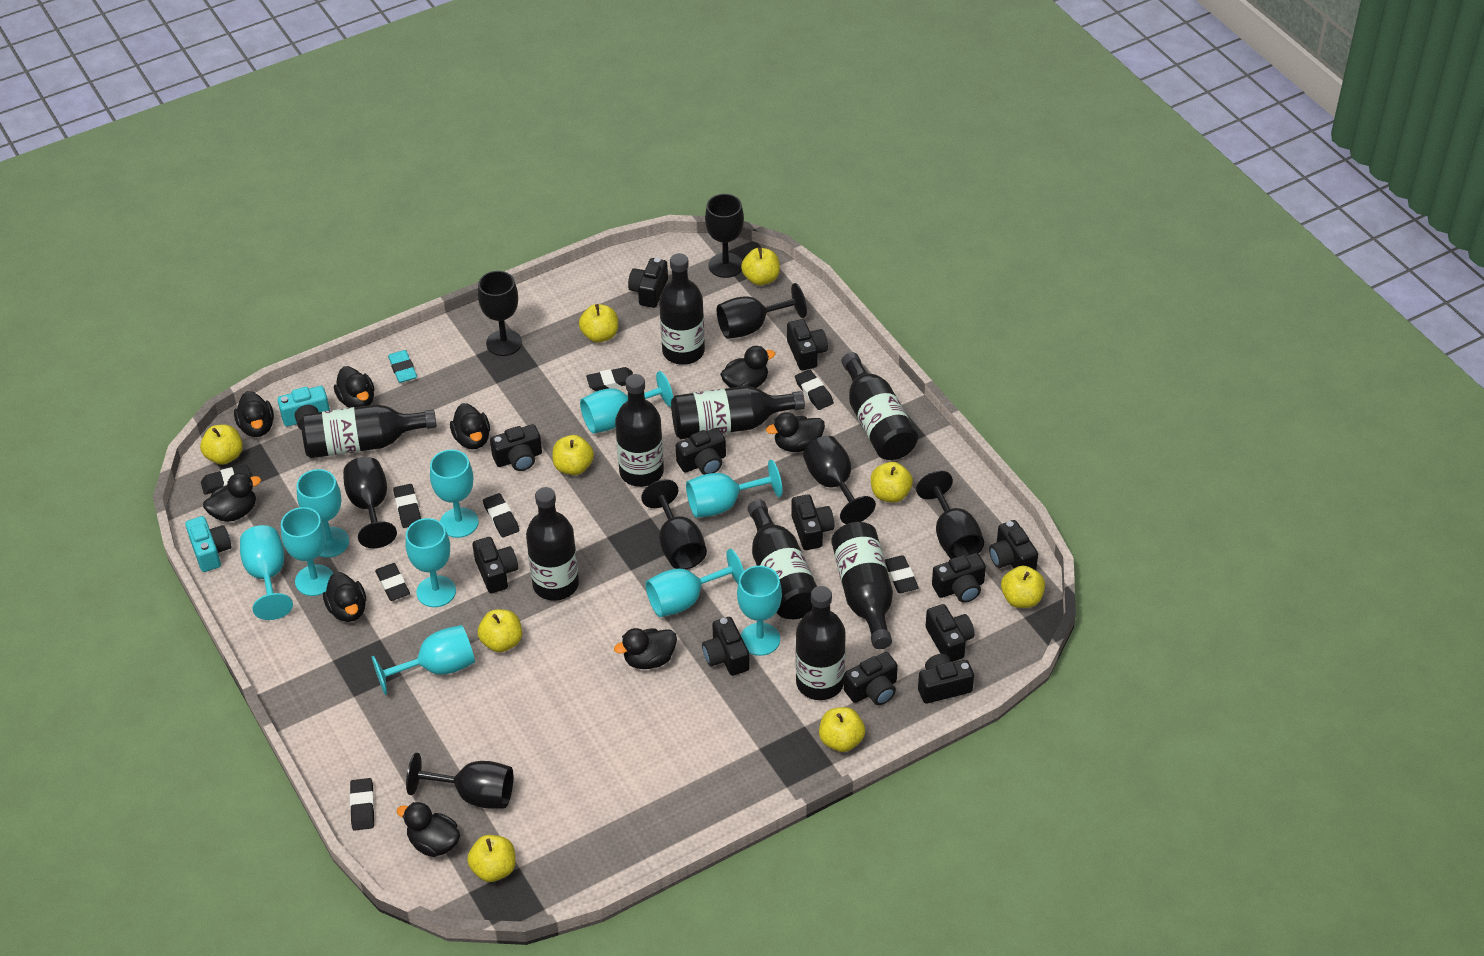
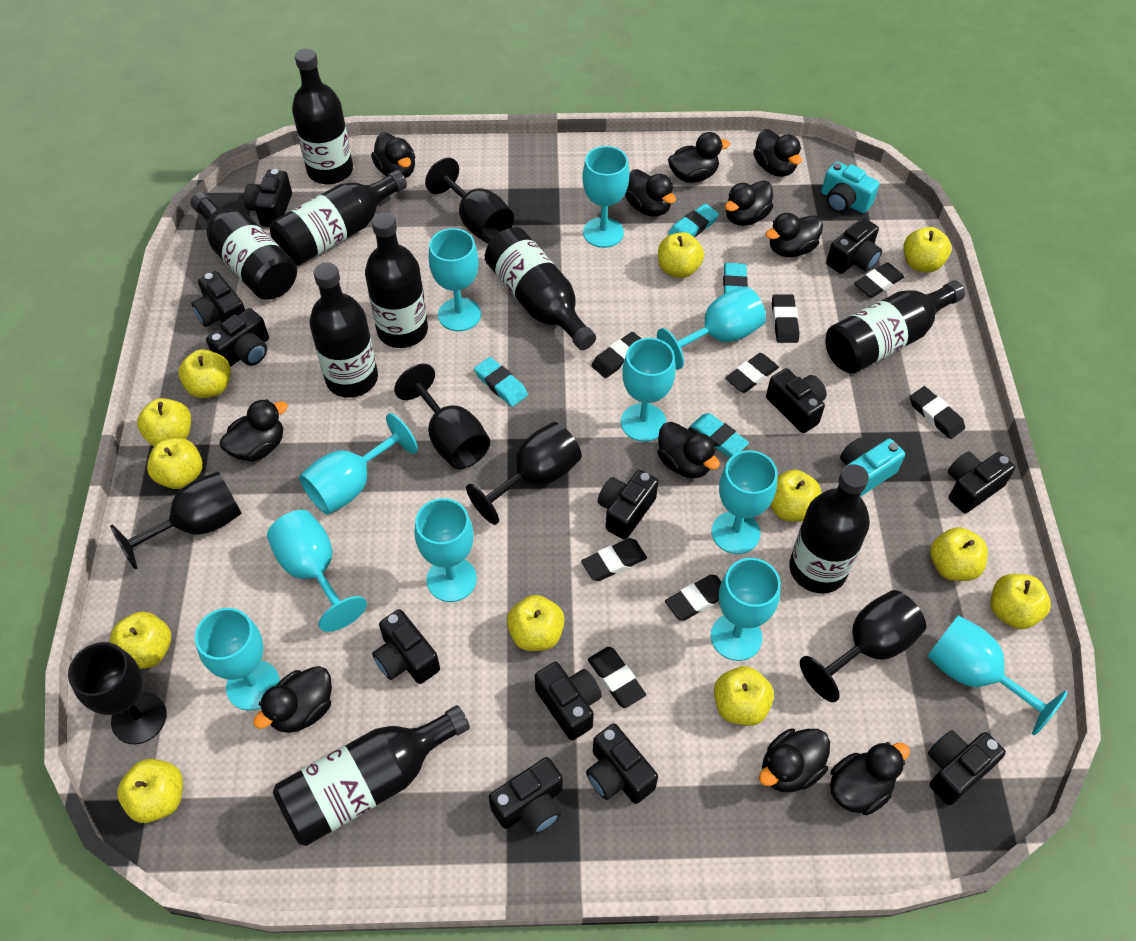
black duck: [203,473,261,522] [234,391,274,437] [323,572,366,622] [334,366,374,408] [397,802,460,857] [450,403,490,449] [614,628,677,669] [720,346,775,388] [766,412,825,452] = 9 -> [220,399,288,462] [253,666,332,733] [371,132,415,178] [625,169,676,217] [657,422,720,478] [668,132,730,183] [725,181,773,226] [753,129,802,177] [759,728,830,792] [766,213,823,257] [830,742,910,815] = 11
black goblet: [343,457,397,548] [406,753,513,809] [478,271,522,356] [641,479,707,569] [705,194,744,278] [717,283,807,339] [803,436,876,524] [916,471,984,559] = 8 -> [68,642,167,744] [110,472,242,569] [394,364,490,469] [425,158,514,243] [466,422,582,525] [800,590,926,702] = 6
turquoise eraser: [388,350,417,383] = 1 -> [474,357,528,407] [668,204,719,237] [689,413,749,457] [723,263,748,294] = 4
turquoise goblet: [240,525,293,620] [281,507,334,596] [297,469,349,558] [372,625,475,695] [406,518,456,607] [430,450,479,538] [580,371,673,434] [646,549,744,617] [686,460,782,518] [737,566,782,656] = 10 -> [195,608,280,711] [267,510,367,632] [299,413,418,514] [415,498,477,602] [429,228,481,331] [582,146,629,248] [621,338,676,442] [657,286,766,370] [711,558,781,661] [712,450,777,554] [927,615,1068,735] = 11
yellow apple: [200,425,243,465] [467,835,516,882] [478,609,522,652] [552,435,594,475] [579,304,618,343] [741,247,780,285] [819,707,865,752] [871,462,913,503] [1001,566,1045,608] = 9 -> [110,612,171,669] [117,759,183,823] [137,398,191,446] [147,438,203,489] [179,349,231,398] [507,595,564,651] [658,232,704,278] [714,666,774,726] [770,470,821,521] [904,227,951,273] [930,527,988,581] [991,574,1051,629] = 12

